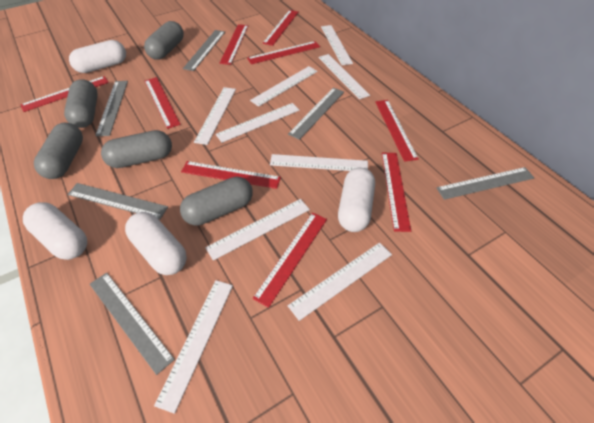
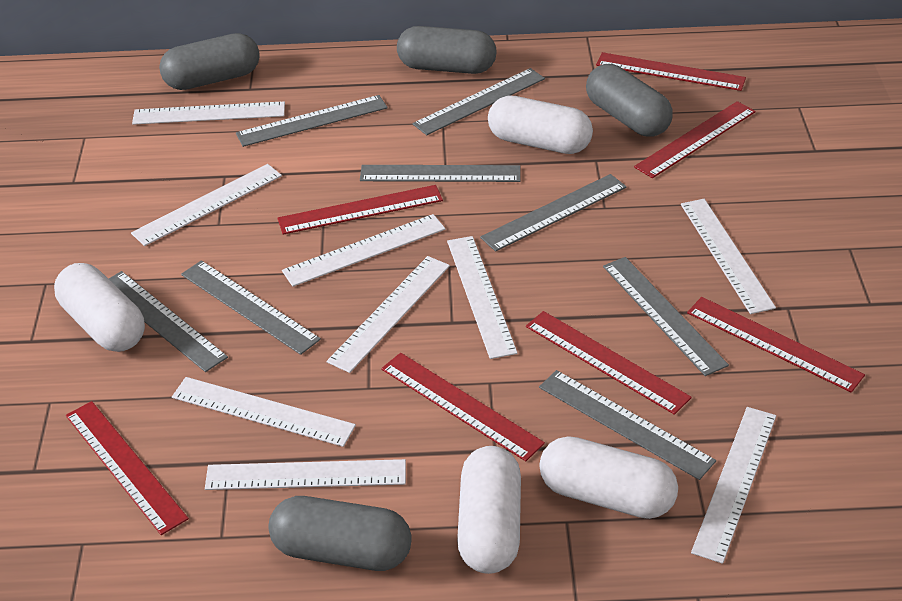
grey capsule: [34,123,83,179] [64,79,98,128] [101,130,172,168] [144,21,184,60] [180,177,253,226] = 5 -> [159,33,260,90] [268,496,412,571] [397,26,496,74] [586,64,673,137] = 4
grey ruler: [67,183,168,219] [90,272,175,375] [95,81,128,136] [183,30,225,71] [288,88,344,140] [437,167,534,200] = 6 -> [109,271,228,372] [181,260,321,355] [236,95,387,147] [360,165,520,182] [413,68,545,135] [480,174,627,252] [539,370,716,480] [603,257,729,376] = 8
red ruler: [20,76,109,112] [145,77,181,129] [181,161,281,189] [219,24,248,65] [247,41,320,64] [252,212,327,308] [263,10,299,46] [375,100,419,162] [382,153,411,232] = 9 -> [66,401,189,535] [278,185,443,235] [381,353,545,461] [526,311,692,415] [596,52,746,91] [634,101,756,178] [687,297,865,393] = 7

